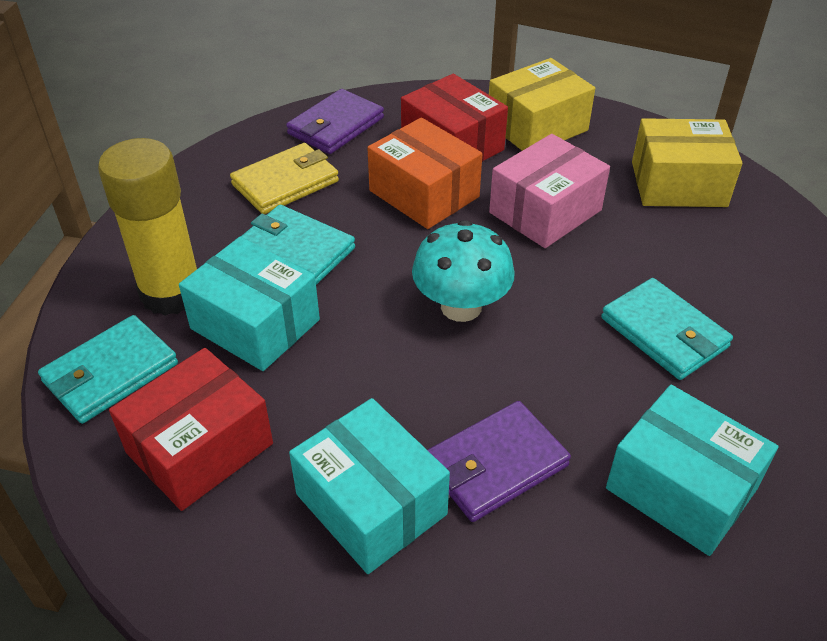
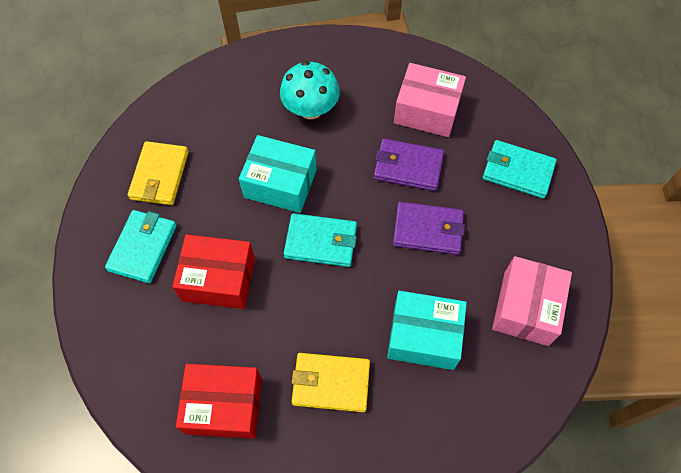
orange box: [367,117,482,229] = 1 -> none = 0
pink box: [489,134,610,248] = 1 -> [394,63,466,137] [492,256,572,346] = 2
turquoise box: [179,237,320,371] [289,398,450,574] [606,385,779,556] = 3 -> [239,135,317,213] [387,291,467,370] = 2
yellow box: [489,58,595,151] [632,118,742,207] = 2 -> none = 0
yellow glue stick: [98,138,198,316] = 1 -> none = 0
yellow wallet: [230,143,339,214] = 1 -> [128,141,189,205] [291,353,370,412] = 2

